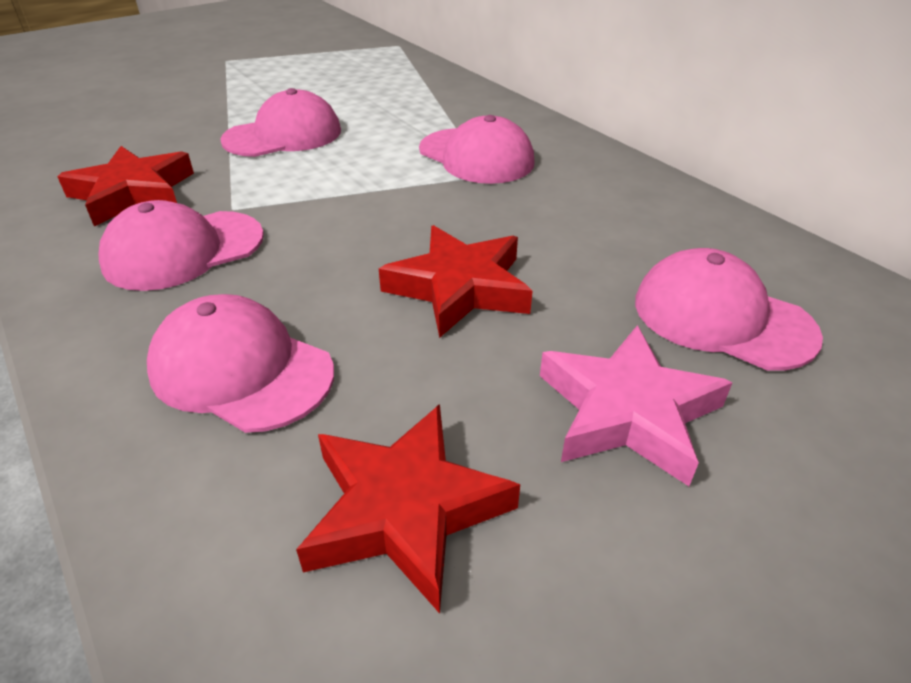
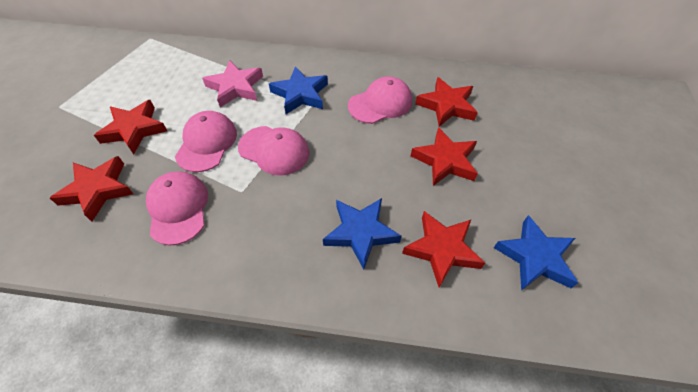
blue star: none = 0 -> [269,66,328,114] [323,198,402,270] [494,215,578,291] = 3
pink cap: [98,200,264,291] [147,294,334,433] [220,88,341,157] [419,115,534,184] [635,248,823,371] = 5 -> [146,171,208,246] [175,111,237,172] [238,126,309,176] [348,76,412,124] = 4
red star: [57,146,194,227] [296,404,520,614] [379,225,532,338] = 3 -> [50,156,133,222] [94,100,167,154] [402,211,485,287] [411,127,478,186] [415,77,478,127] = 5

